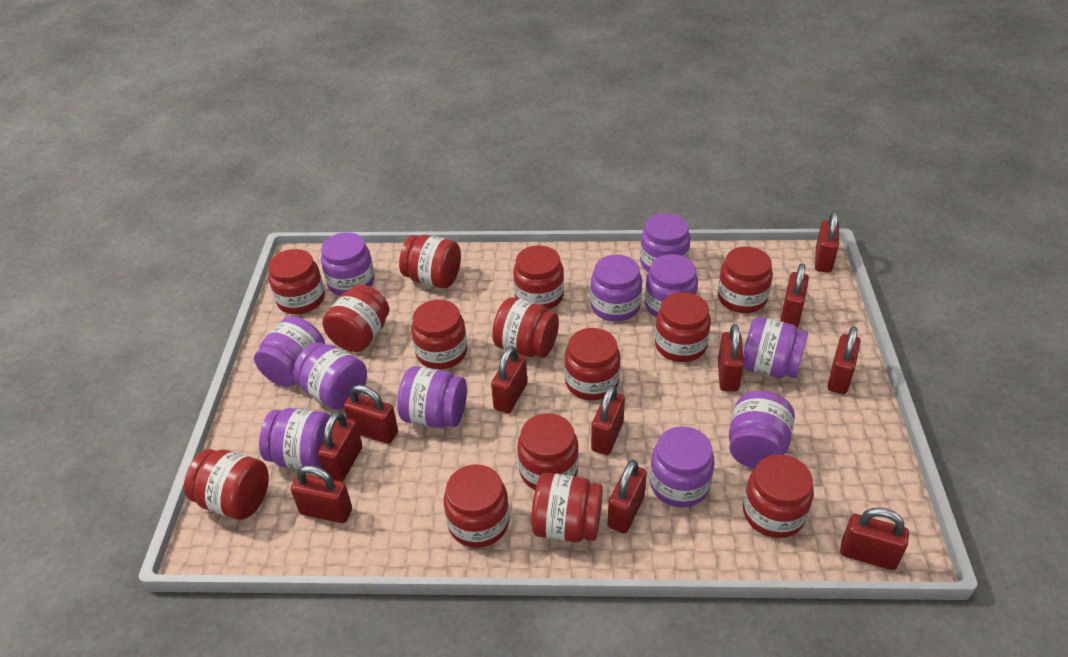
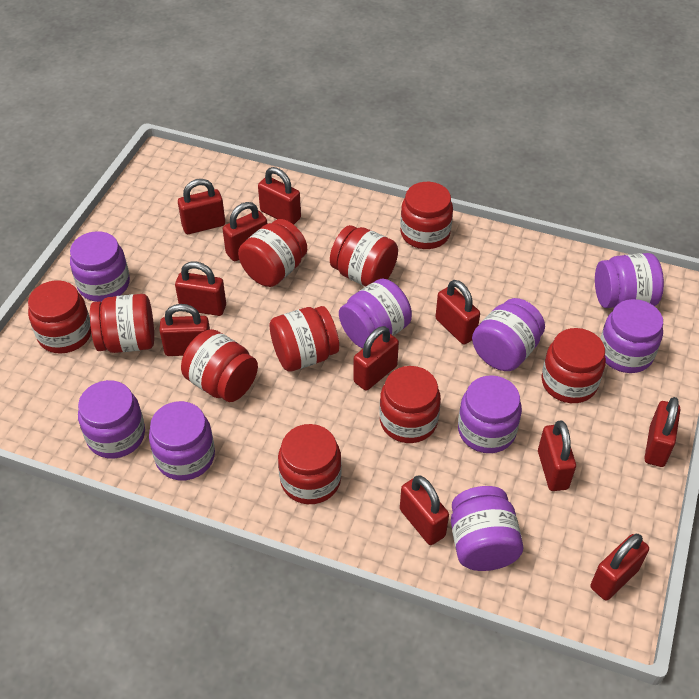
purple jar: [254,316,325,387] [259,408,331,469] [293,342,367,410] [321,232,375,296] [397,366,467,428] [590,255,642,321] [640,213,691,272] [645,254,698,318] [650,426,715,507] [729,391,795,469] [743,317,808,378] = 11 -> [70,231,130,302] [78,380,145,459] [149,401,215,481] [339,279,412,348] [451,486,523,571] [458,375,522,453] [472,298,545,371] [595,253,664,308] [600,299,663,373] = 9
red jar: [184,449,269,520] [268,249,325,314] [322,284,389,352] [399,235,461,288] [411,300,467,369] [444,464,509,548] [492,298,559,358] [513,245,564,310] [517,413,579,490] [531,473,603,542] [564,328,621,400] [655,292,711,362] [717,247,773,313] [743,454,814,538] = 14 -> [28,280,91,353] [90,294,154,353] [181,329,258,402] [238,219,307,287] [270,306,339,372] [278,424,342,504] [330,225,398,286] [379,366,441,443] [400,182,453,249] [542,328,606,403] = 10

